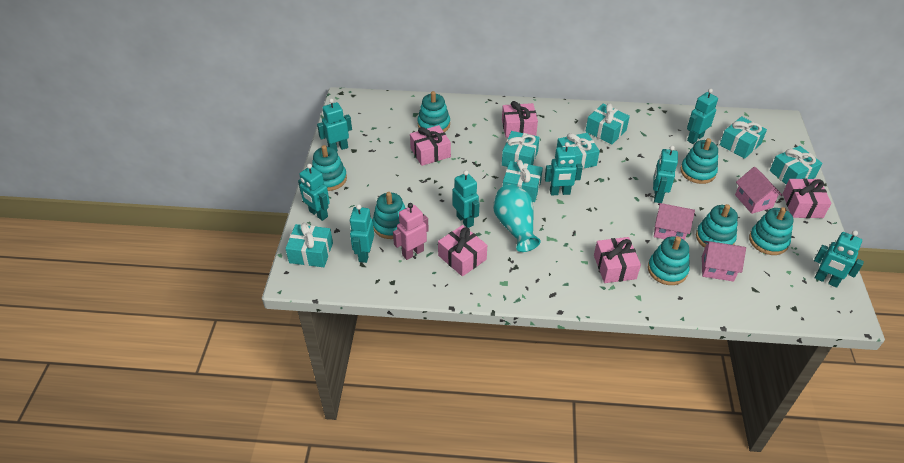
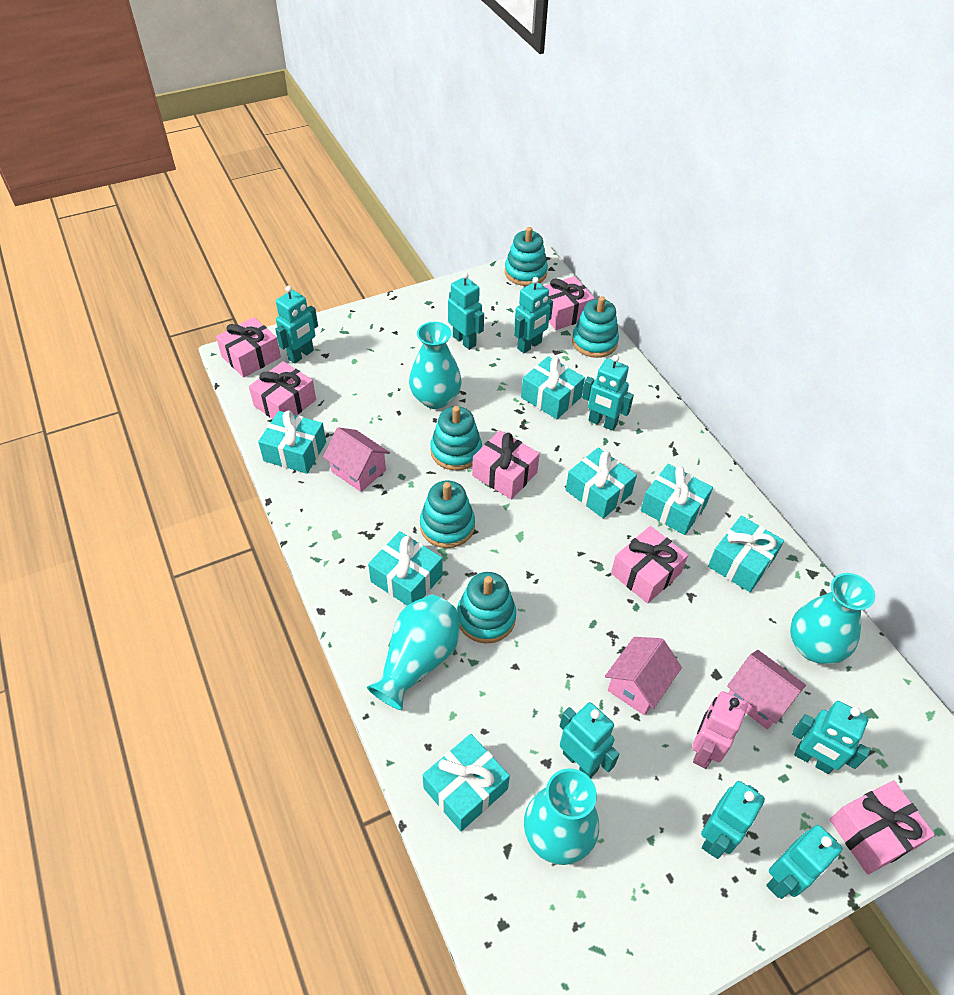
pink gift: [410,125,451,166] [438,225,487,276] [502,101,538,138] [594,237,641,283] [783,178,831,218] = 5 -> [216,317,281,378] [249,361,316,419] [472,430,540,499] [544,276,595,330] [611,526,688,603] [830,780,935,875] = 6
turquoise stacking toy: [312,145,347,191] [372,192,406,239] [417,91,450,132] [648,236,690,285] [681,138,718,184] [696,204,738,248] [749,207,794,255] = 7 -> [420,481,475,548] [430,406,482,471] [457,572,516,643] [505,227,548,286] [572,296,619,358] = 5
turquoise vase: [493,184,541,252] = 1 -> [367,595,460,710] [409,322,462,409] [524,768,599,865] [790,573,875,664] = 4

